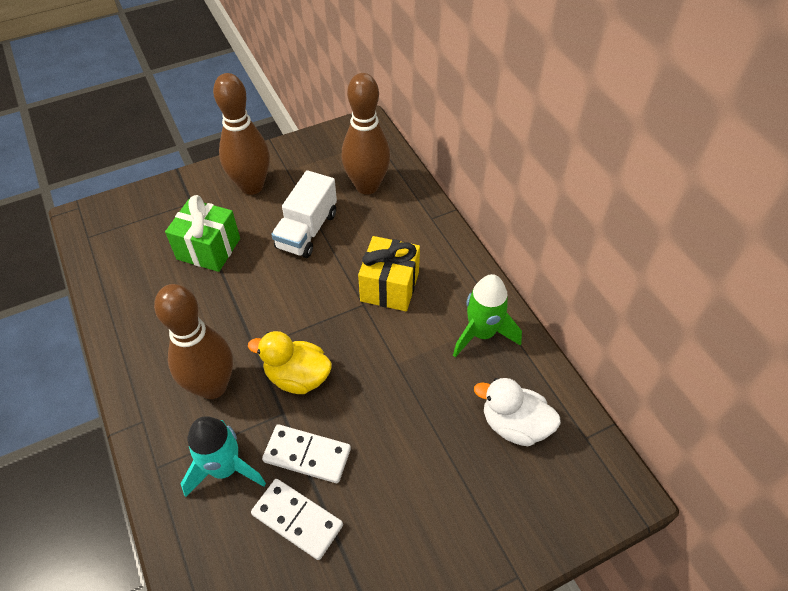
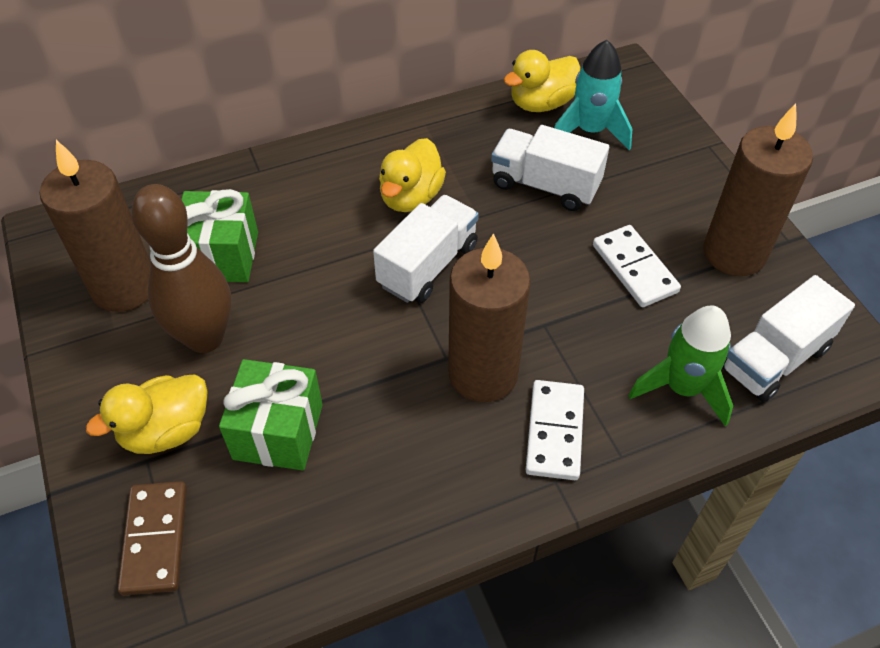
brown bowling pin: [154,284,233,399] [213,73,270,195] [341,73,391,194] = 3 -> [131,184,231,353] = 1
brown candle: none = 0 -> [40,140,151,312] [448,233,531,402] [703,104,813,276] = 3
brown domino: none = 0 -> [118,481,187,595] = 1
green gift: [165,195,240,272] = 1 -> [181,189,258,282] [219,359,323,471] = 2
white duck: [474,378,561,446] = 1 -> none = 0
white truck: [271,170,337,258] = 1 -> [373,195,479,303] [491,125,609,211] [722,275,855,402] = 3
yellow duck: [248,331,332,394] = 1 -> [86,374,208,454] [379,138,446,212] [504,50,581,112] = 3
yellow gift: [358,236,420,311] = 1 -> none = 0

